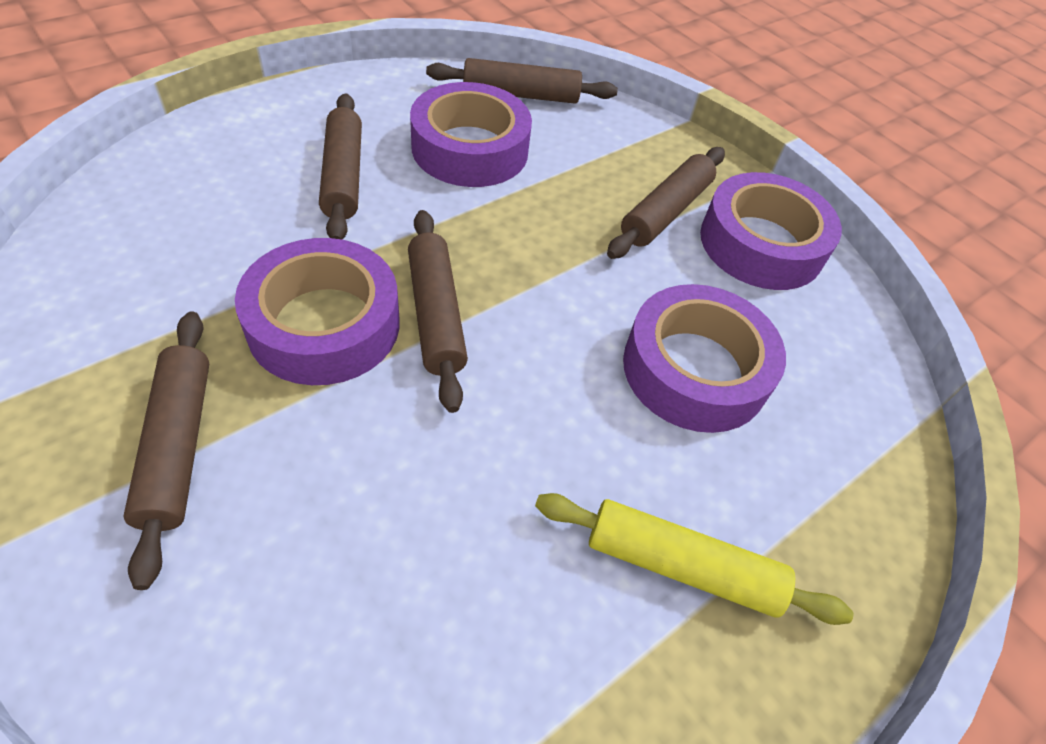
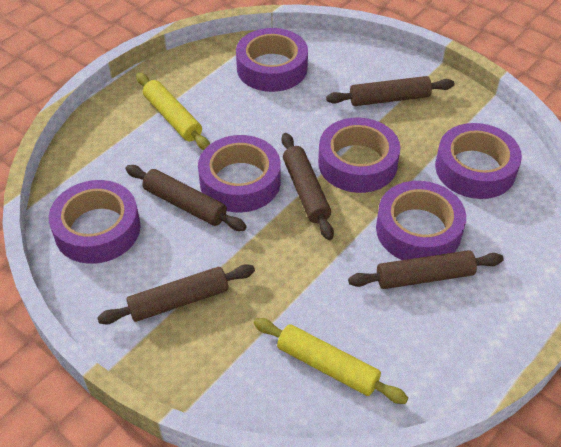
purple tape: [235,238,400,385] [410,82,532,187] [623,284,786,433] [700,172,842,290] = 4 -> [49,180,141,264] [198,135,281,212] [236,28,308,92] [318,118,400,193] [376,181,466,260] [435,123,522,199] = 6
yellow rolling pin: [535,493,854,625] = 1 -> [136,73,210,150] [254,318,408,404] = 2

